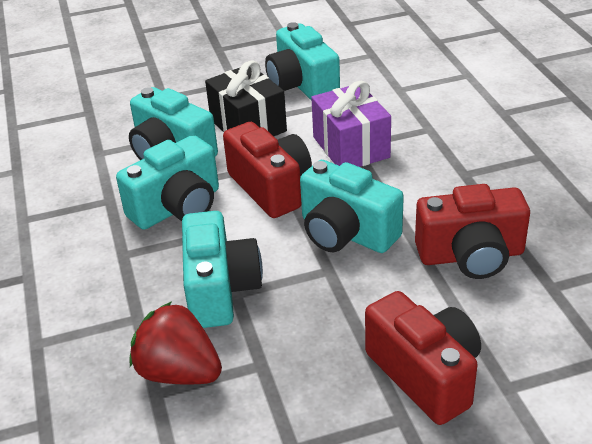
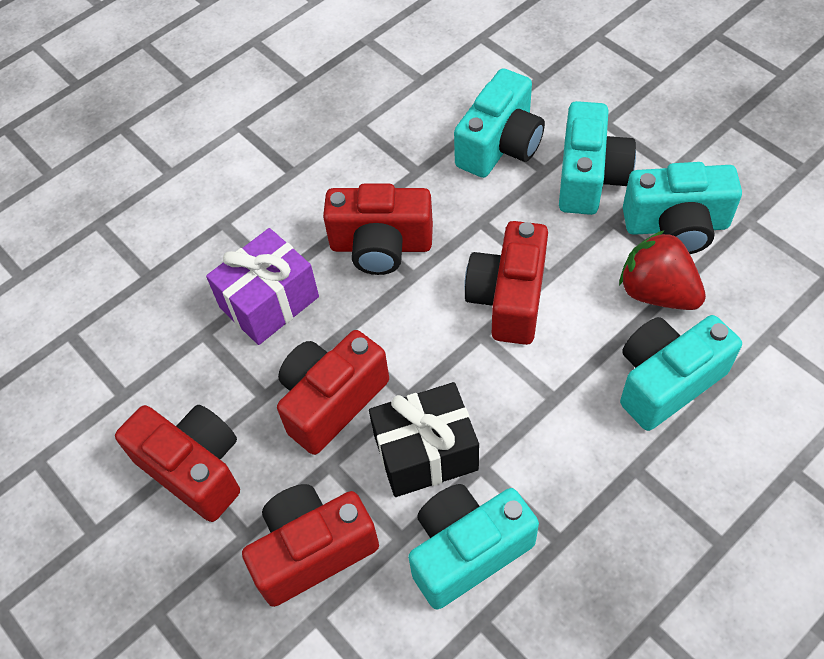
red camera: [223,122,312,218] [365,291,481,425] [415,184,530,279] = 3 -> [115,405,240,522] [242,484,379,607] [277,330,389,455] [323,184,433,275] [464,221,548,345] = 5

